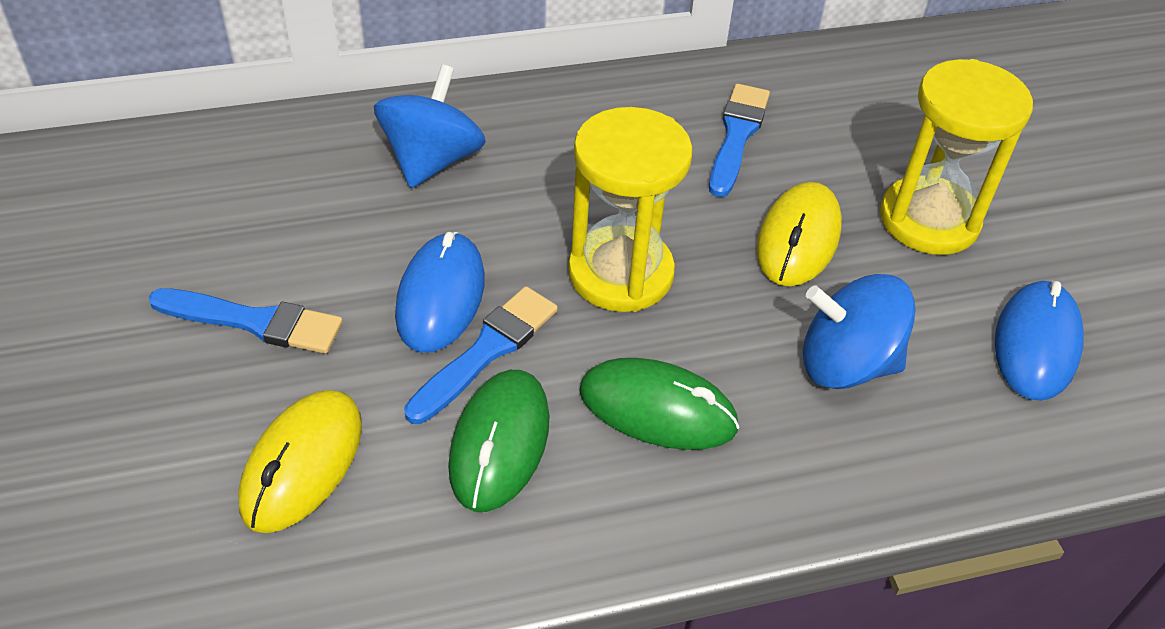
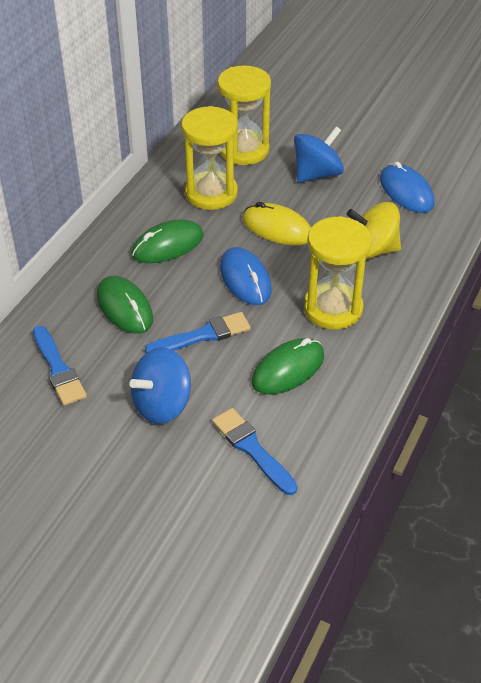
green mouse: [448,370,549,512] [579,358,739,450] = 2 -> [97,276,153,334] [131,219,204,263] [252,338,324,395] = 3
yellow hourglass: [568,107,693,312] [880,59,1033,255] = 2 -> [181,106,238,210] [217,66,271,165] [303,216,372,330] = 3
yellow mouse: [238,390,362,533] [756,182,842,286] = 2 -> [243,202,311,245] = 1
yellow spinning top: none = 0 -> [347,202,401,259] = 1

